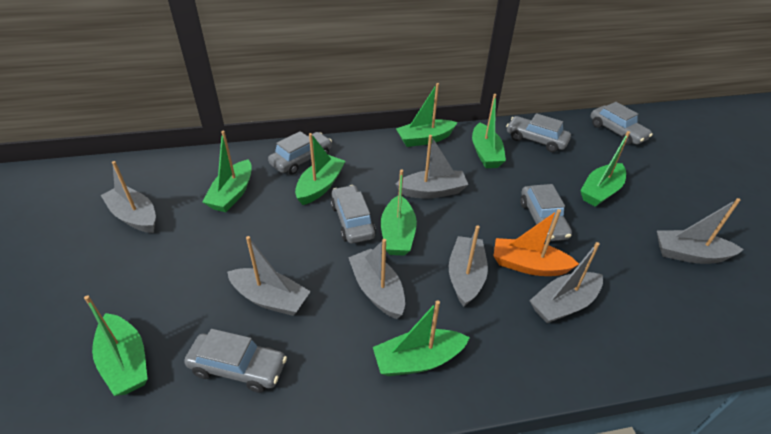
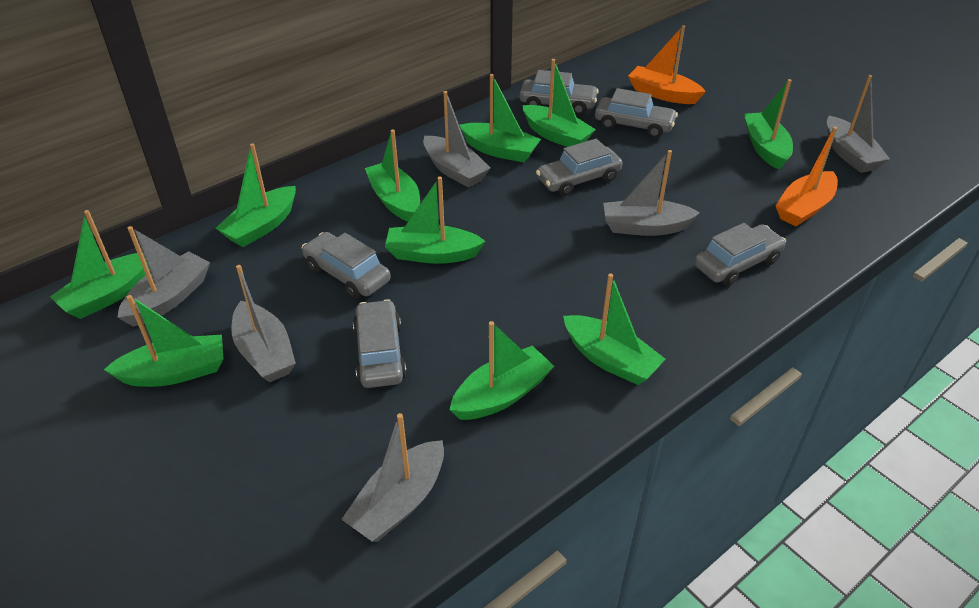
green boat: [84,295,148,396] [202,131,252,212] [295,133,345,205] [373,300,470,376] [381,170,417,256] [396,83,458,147] [472,94,506,168] [580,131,630,207] = 8 -> [50,210,150,319] [104,295,223,387] [216,143,296,247] [365,129,420,222] [385,177,485,264] [450,321,554,420] [459,74,541,163] [522,59,596,147] [563,274,666,385] [744,79,793,170] = 10
grey boat: [101,161,156,233] [227,236,311,316] [348,239,405,319] [395,135,468,199] [449,225,488,307] [529,242,603,323] [657,198,744,264] = 7 -> [117,226,210,327] [231,265,296,382] [341,413,444,542] [423,91,490,188] [603,150,700,236] [827,75,890,173] = 6
orange boat: [493,209,579,276] = 1 -> [628,25,706,104] [776,127,838,226] = 2

